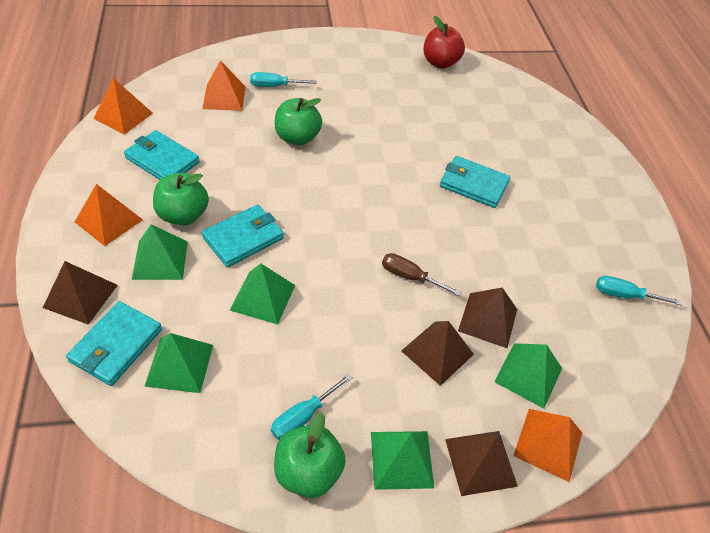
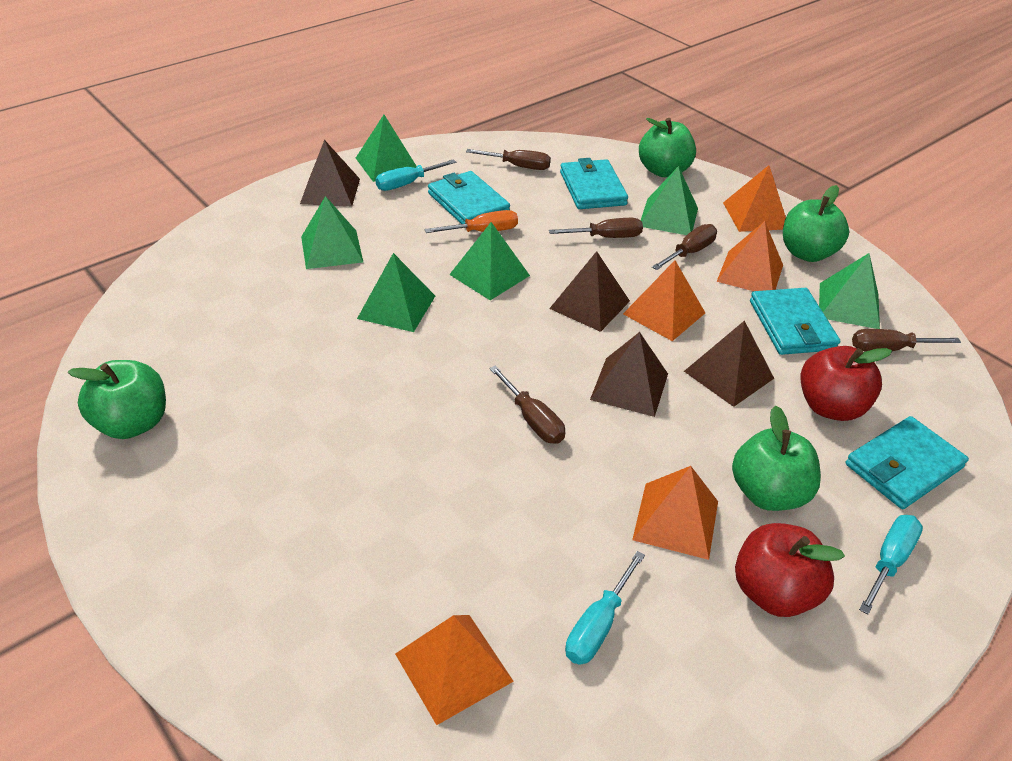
brown screwdriver: [382,253,462,296] = 1 -> [466,149,551,170] [489,365,565,444] [549,218,643,238] [652,224,717,270] [852,329,961,351] = 5
green apple: [153,173,209,225] [274,412,346,498] [275,98,322,145] = 3 -> [68,360,166,439] [639,118,696,177] [732,406,821,511] [783,185,849,262] = 4
green pyramid: [132,224,188,280] [144,333,213,393] [230,263,295,325] [371,431,434,490] [494,343,562,409] = 5 -> [301,196,363,269] [356,115,417,182] [357,253,435,332] [449,222,530,300] [641,166,698,235] [819,253,880,329] = 6
orange pyramid: [75,184,143,246] [93,78,153,135] [202,60,246,111] [513,409,582,482] = 4 -> [395,615,514,725] [623,260,705,341] [632,466,718,560] [717,221,783,291] [723,165,786,232] = 5
orange screwdriver: none = 0 -> [424,210,518,233] = 1
red apple: [424,16,465,69] = 1 -> [735,523,845,617] [800,346,892,421] = 2

